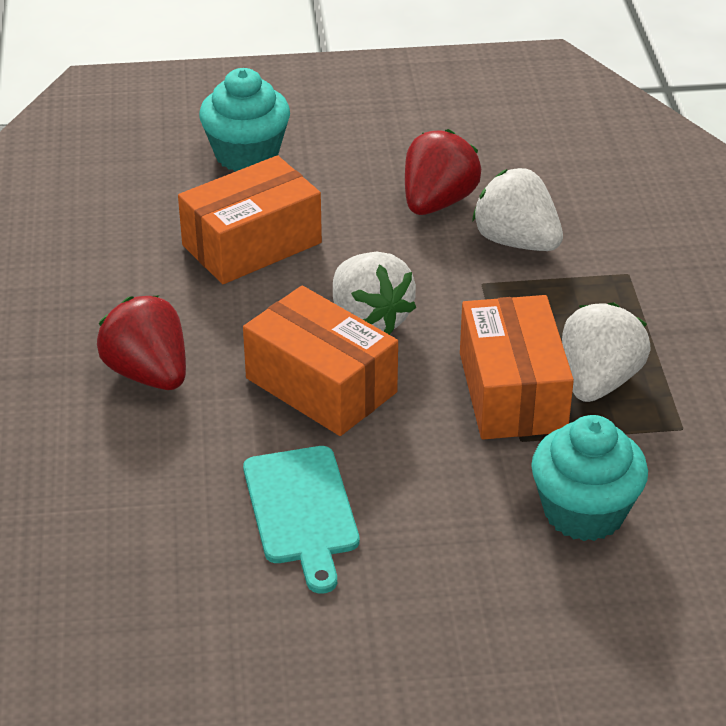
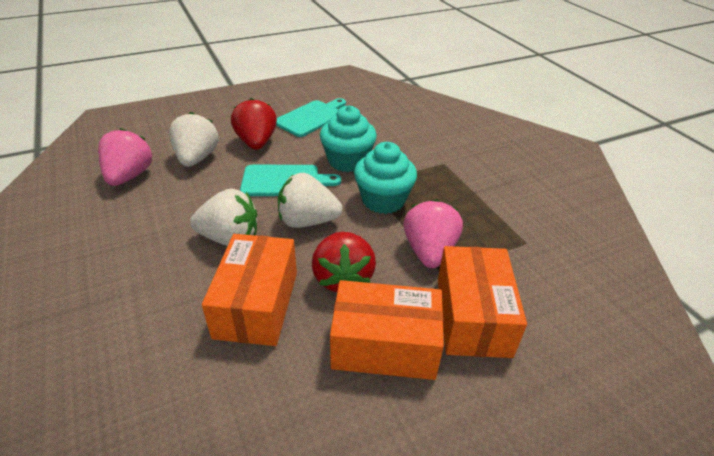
pink strawberry: none = 0 -> [98,128,153,186] [404,199,463,268] = 2
turquoise cutting board: [243,446,359,594] = 1 -> [240,165,341,196] [276,98,346,137] = 2

